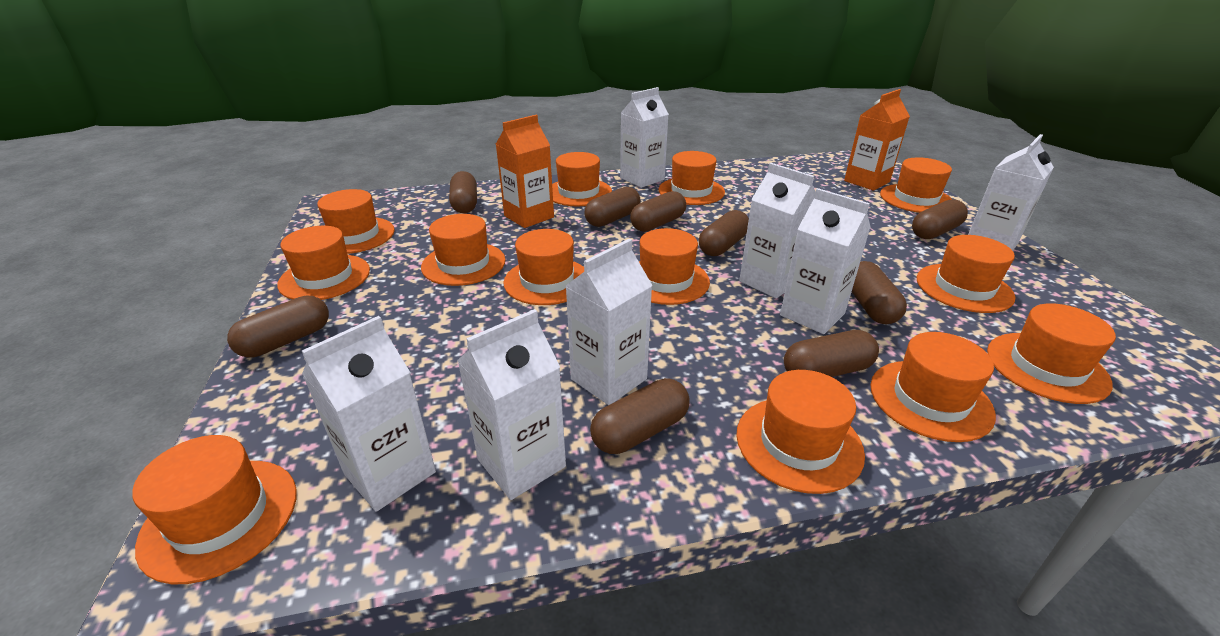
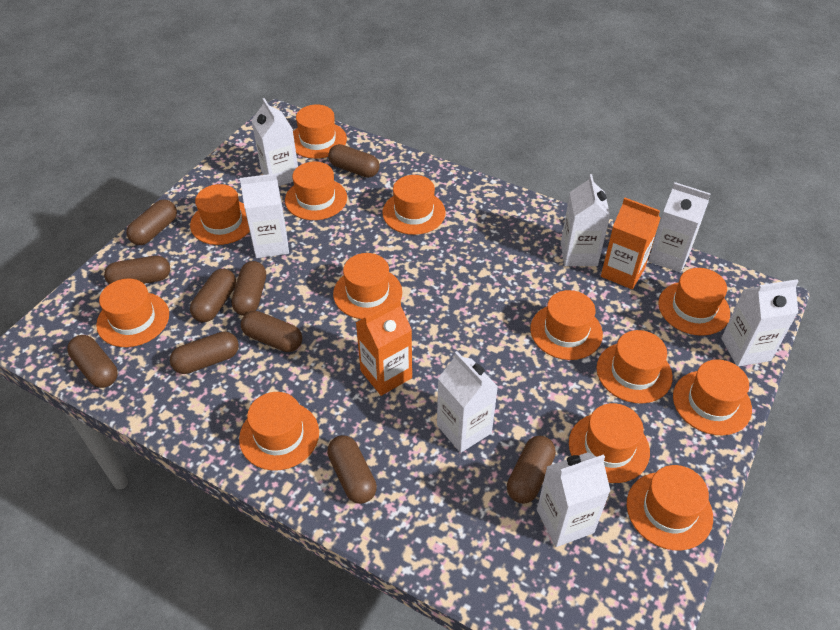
brown capsule: [227,296,329,357] [449,171,477,213] [584,187,640,227] [590,378,690,454] [630,191,686,232] [699,210,749,256] [784,330,879,377] [852,261,907,324] [912,199,968,239] = 9 -> [67,335,118,388] [104,256,170,284] [126,199,177,245] [170,331,239,374] [190,269,236,322] [232,261,266,316] [241,311,302,352] [327,435,377,504] [328,144,380,178] [507,436,556,504] = 10

